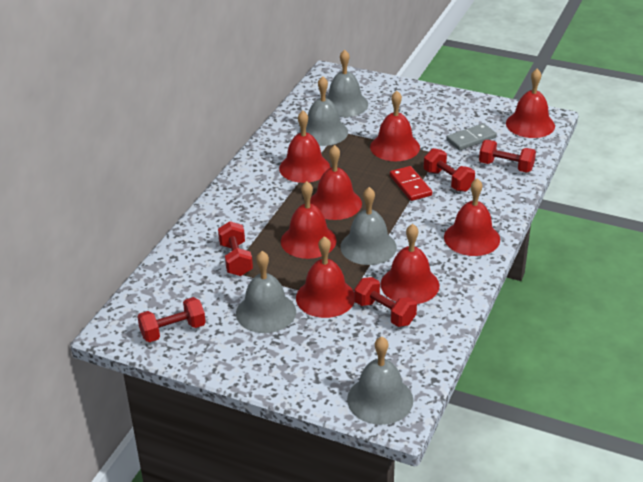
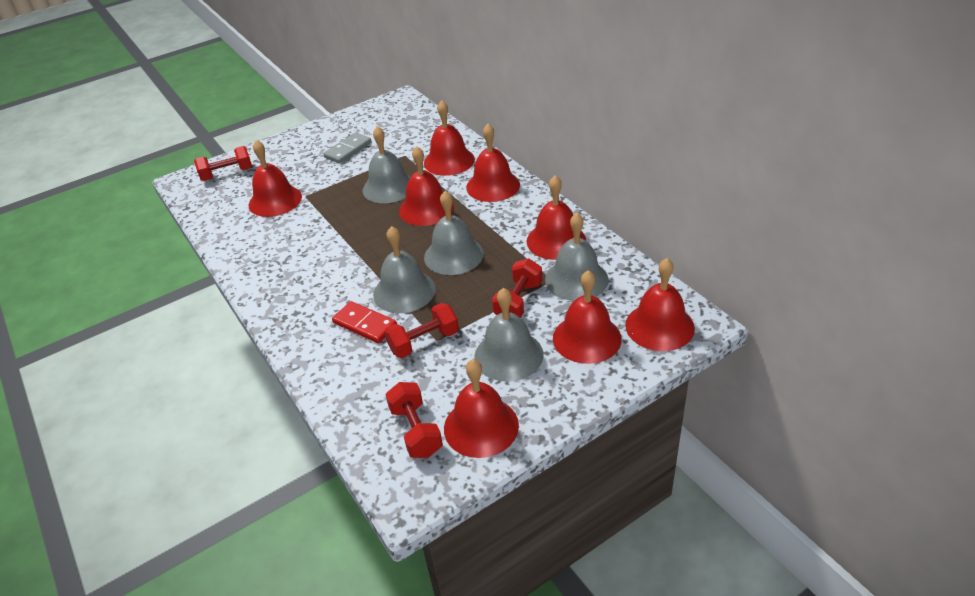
red dumbbell: [137,297,206,342] [218,221,253,276] [354,277,417,327] [424,148,475,192] [479,140,536,173] = 5 -> [194,146,252,181] [384,303,459,358] [385,382,443,458] [492,258,542,318] = 4

